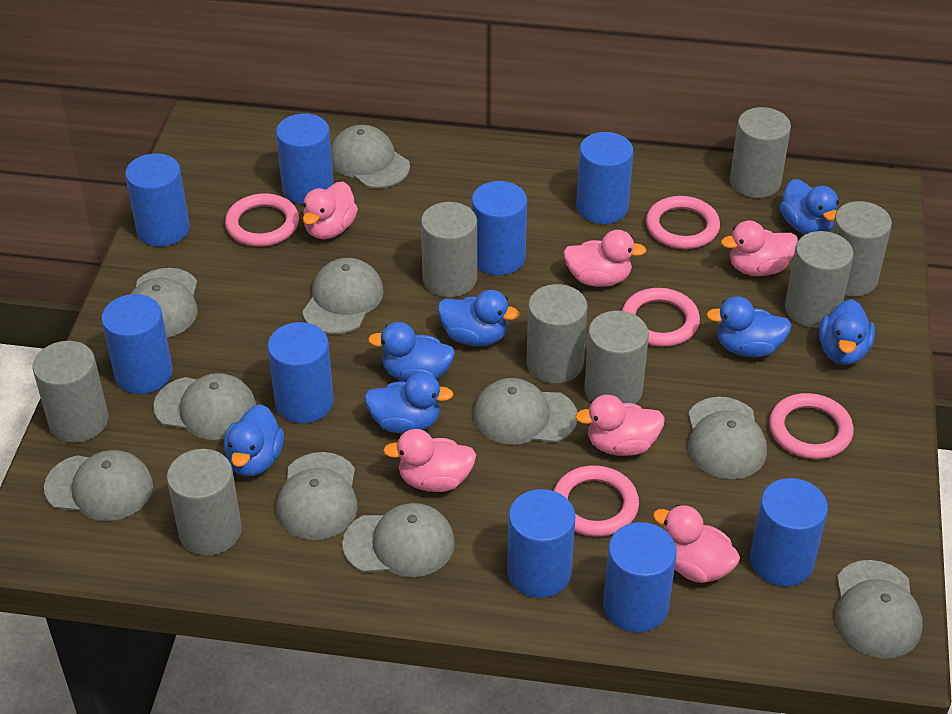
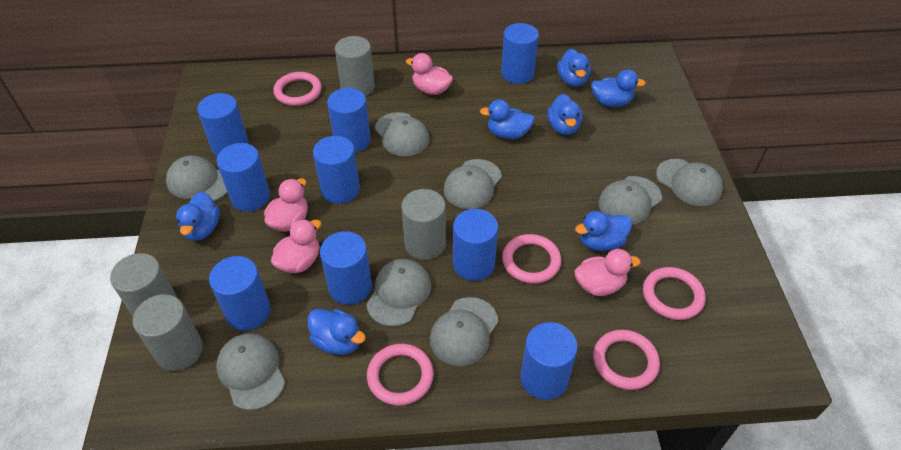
grey cap: [44,450,153,521] [130,268,198,338] [153,373,256,440] [276,452,358,540] [302,258,383,334] [331,125,410,188] [342,503,455,577] [473,378,577,445] [688,397,767,479] [835,560,922,658] = 10 -> [166,155,227,201] [216,333,285,410] [366,259,431,326] [375,112,430,156] [430,297,499,366] [444,159,502,209] [598,176,662,225] [656,159,723,206] = 8
grey cylinder: [33,341,108,443] [167,449,242,556] [421,202,477,297] [526,284,587,384] [584,311,649,404] [730,107,791,198] [785,231,854,328] [832,201,892,297] = 8 -> [110,253,178,317] [133,294,203,371] [335,36,375,96] [401,189,446,260] = 4
pink duck: [303,182,358,239] [383,429,476,492] [563,230,647,287] [575,395,665,456] [653,505,740,583] [721,220,798,276] = 6 -> [264,178,308,232] [271,219,321,273] [406,53,453,95] [575,249,641,296] = 4

